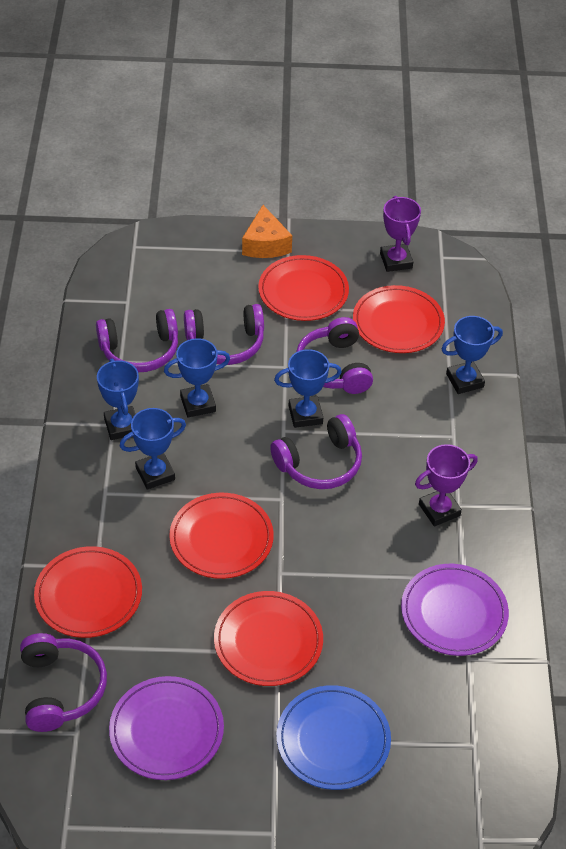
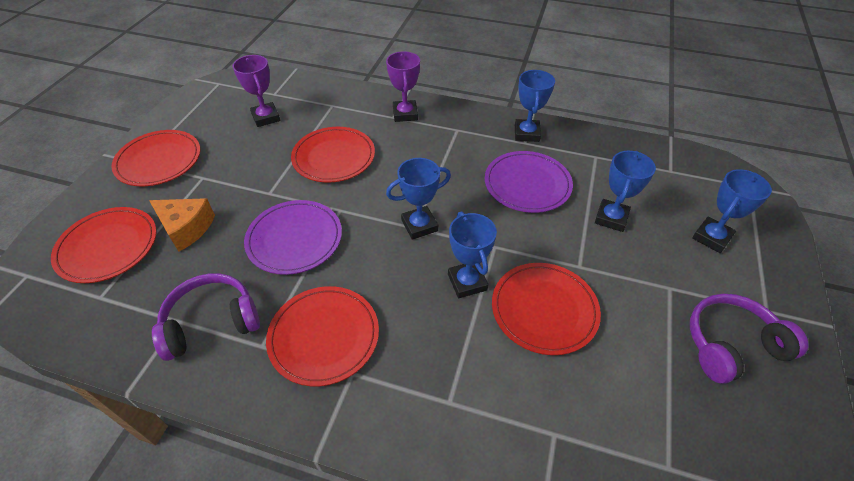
blue plate: [277,685,391,790] = 1 -> none = 0
purple headphones: [20,633,107,732] [96,309,178,372] [184,304,264,365] [270,414,362,489] [296,317,373,394] = 5 -> [152,273,260,361] [690,294,808,384] = 2

